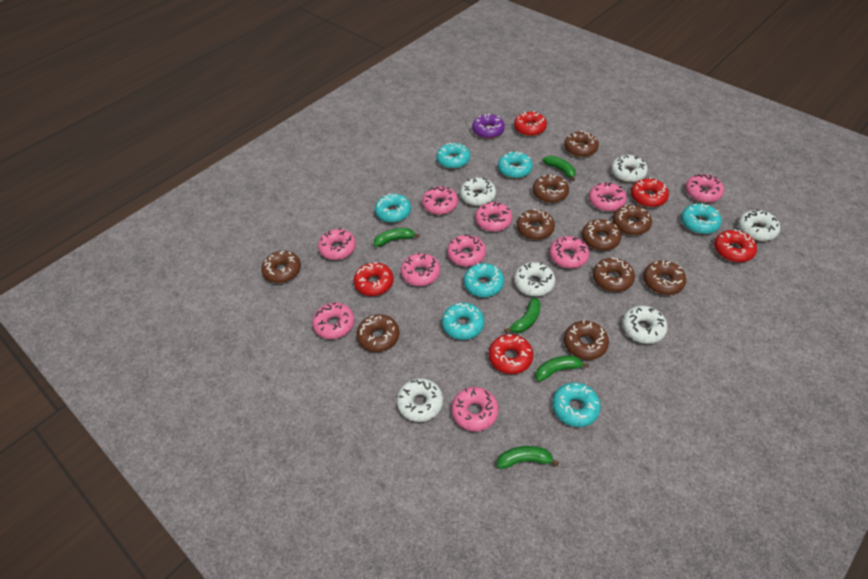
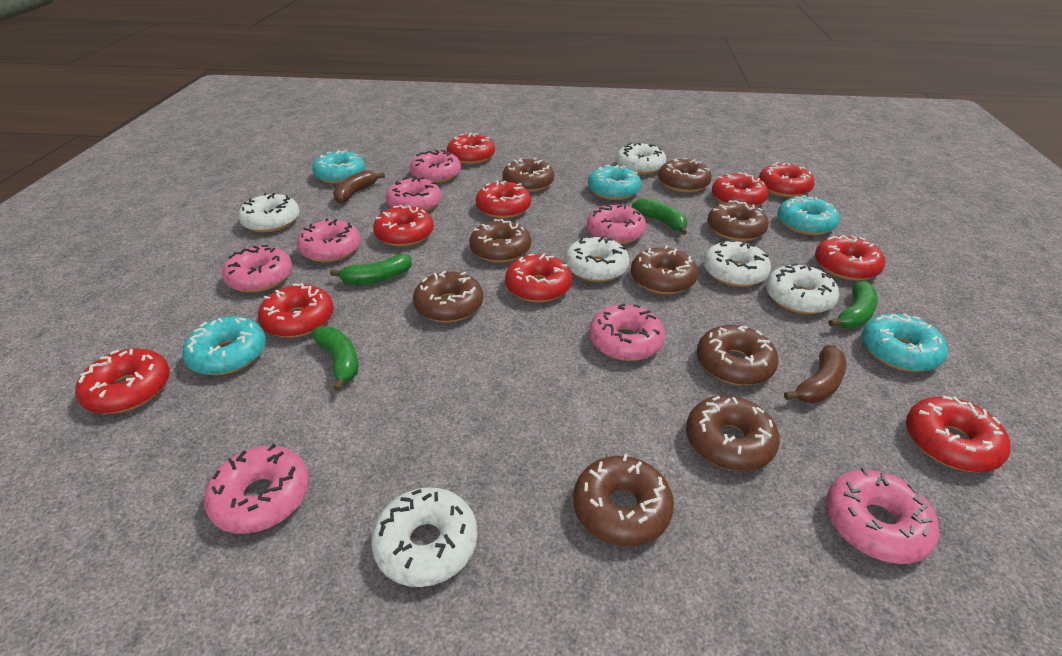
brown banana: none = 0 -> [333,170,385,204] [784,345,846,403] = 2
brown donut: [261,251,301,283] [356,314,399,352] [517,209,555,240] [533,174,569,203] [564,131,599,157] [564,320,609,360] [582,219,621,251] [593,258,635,292] [613,205,652,235] [643,260,686,295] = 10 -> [413,271,483,322] [469,219,531,263] [502,158,554,192] [573,454,674,546] [631,245,698,294] [658,158,712,193] [686,396,780,471] [697,325,779,385] [707,200,769,241] = 9
green banana: [374,228,420,247] [497,446,560,469] [504,297,541,333] [535,356,589,382] [543,156,576,181] = 5 -> [311,326,358,391] [330,254,412,285] [632,198,687,235] [828,281,878,328] = 4
pink donut: [312,302,355,339] [318,228,356,260] [401,252,440,286] [422,186,458,215] [447,234,486,267] [451,387,499,431] [475,202,512,232] [549,236,589,269] [589,182,627,211] [685,174,724,203] = 10 -> [204,444,309,534] [222,245,292,293] [297,218,361,262] [386,177,441,212] [410,150,461,183] [587,203,646,244] [589,304,665,361] [826,468,939,564] = 8
purple donut: [472,114,505,139] = 1 -> none = 0
red donut: [354,262,394,296] [489,334,533,374] [514,111,547,136] [631,177,669,207] [714,229,757,262] = 5 -> [75,348,170,414] [258,283,334,338] [373,205,434,247] [447,133,495,164] [476,181,531,218] [505,253,572,302] [712,172,769,207] [759,162,815,197] [815,235,885,281] [906,395,1011,472] = 10
turquoise donut: [375,194,411,223] [437,143,470,169] [442,303,484,340] [464,263,504,297] [498,151,533,178] [552,383,601,427] [681,203,722,234] = 7 -> [182,316,266,375] [312,150,365,184] [588,165,641,200] [777,195,840,235] [861,313,948,372] = 5

